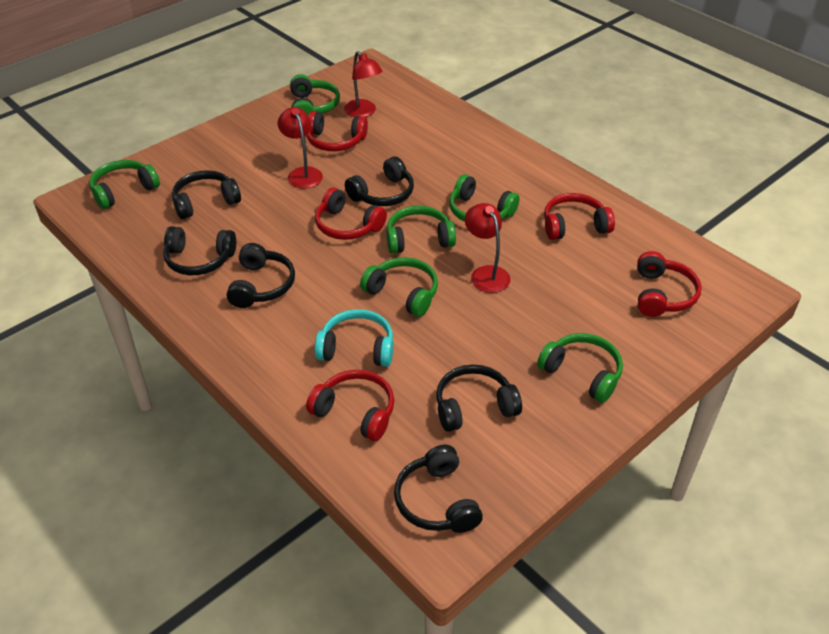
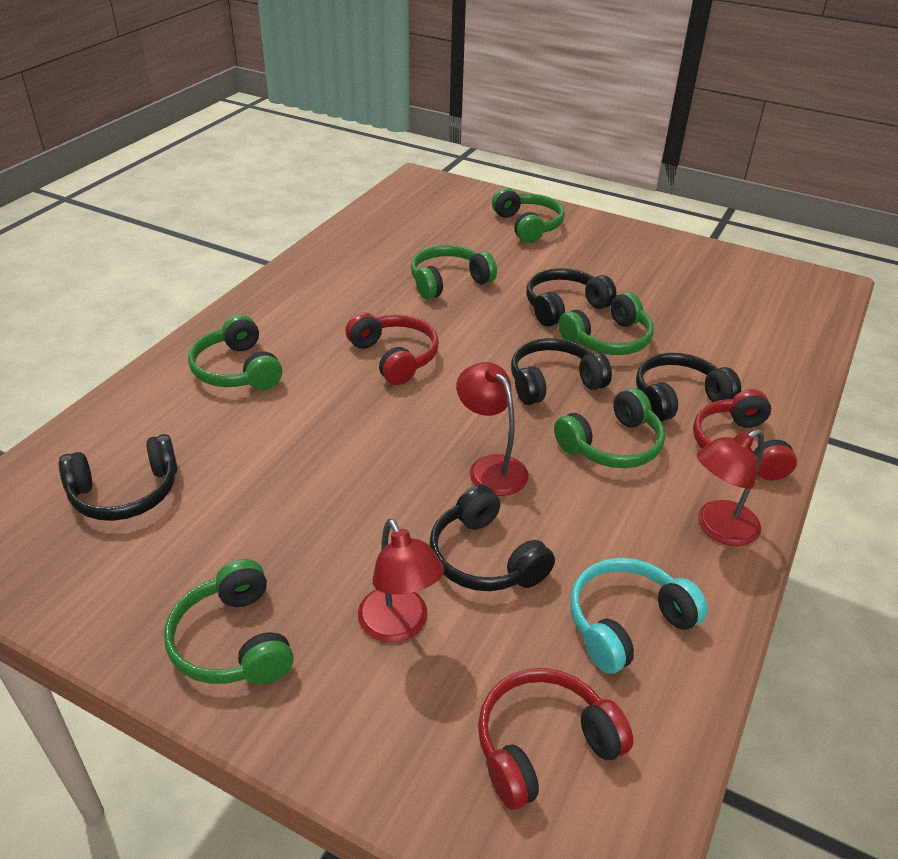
black headphones: [163,226,236,275] [172,170,241,219] [227,243,295,308] [345,156,414,206] [394,445,483,533] [436,364,522,432] = 6 -> [59,434,178,521] [429,485,555,591] [511,338,612,405] [526,268,617,327] [636,353,741,422] = 5
red headphones: [306,370,394,441] [307,111,368,151] [315,187,387,240] [544,193,615,240] [637,251,702,317] = 5 -> [345,312,439,385] [478,668,634,810] [693,389,797,480] = 3

